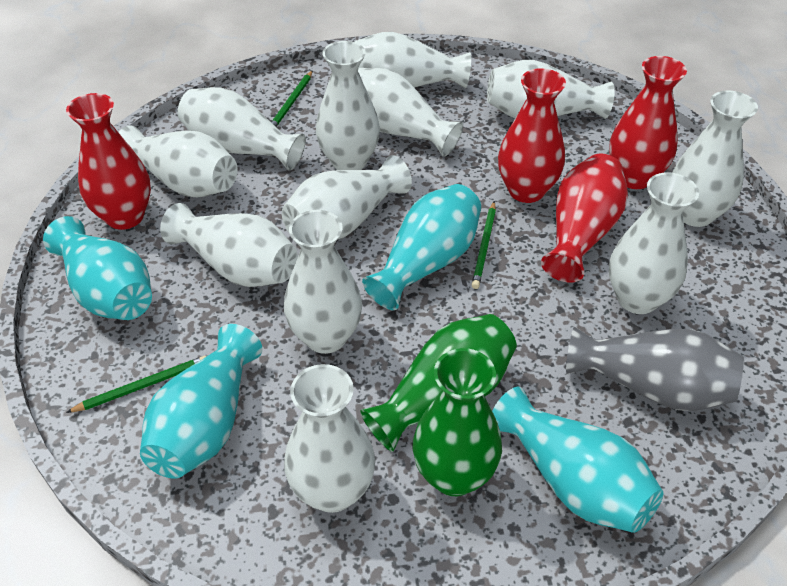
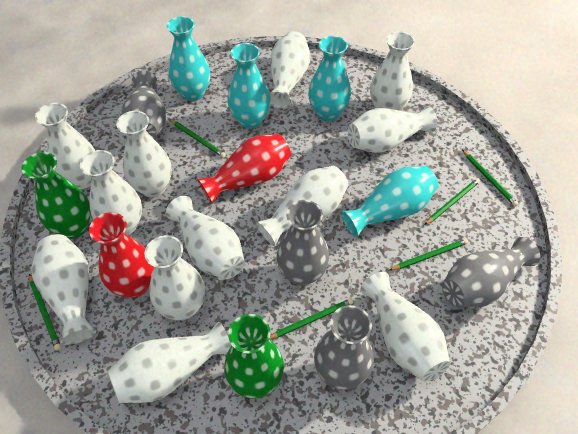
green pencil: [66,356,206,413] [271,70,313,127] [472,201,496,289] = 3 -> [29,274,61,351] [170,119,226,158] [270,298,353,339] [389,239,468,271] [425,178,480,225] [462,150,518,206] = 6
grey vase: [566,326,744,411] = 1 -> [122,71,166,139] [277,200,329,286] [314,305,374,390] [442,237,540,307] = 4
red vase: [66,93,151,230] [498,68,566,203] [541,153,628,283] [609,56,687,189] = 4 -> [89,212,154,298] [197,134,291,204] = 2

